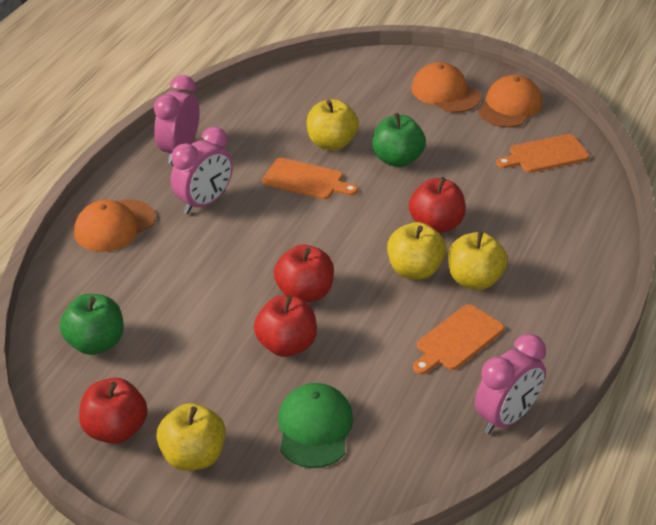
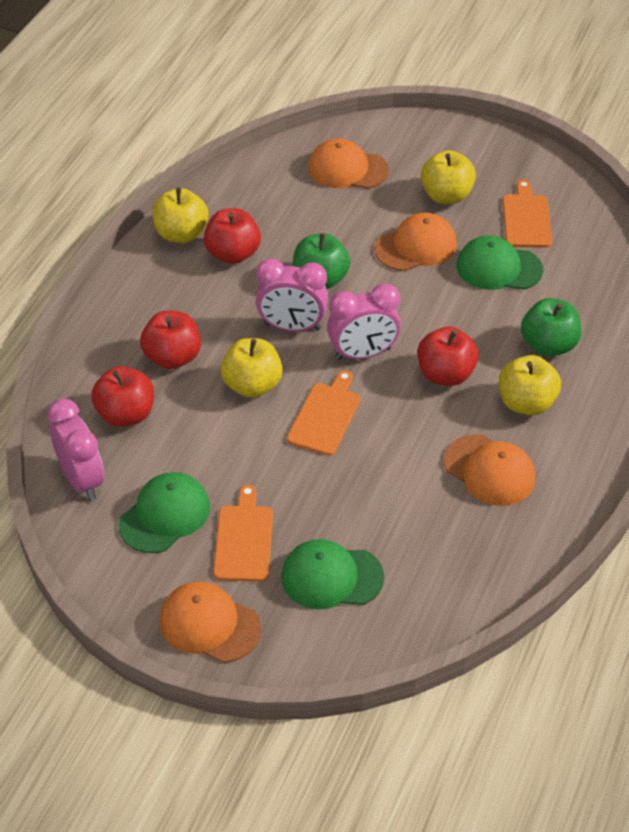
green cap: [278,383,353,468] = 1 -> [118,472,210,553] [281,539,384,609] [456,235,543,290] = 3
orange cap: [74,199,156,252] [411,62,481,113] [478,75,542,128] = 3 -> [159,581,261,663] [308,138,389,189] [374,213,457,271] [444,434,535,506] = 4

